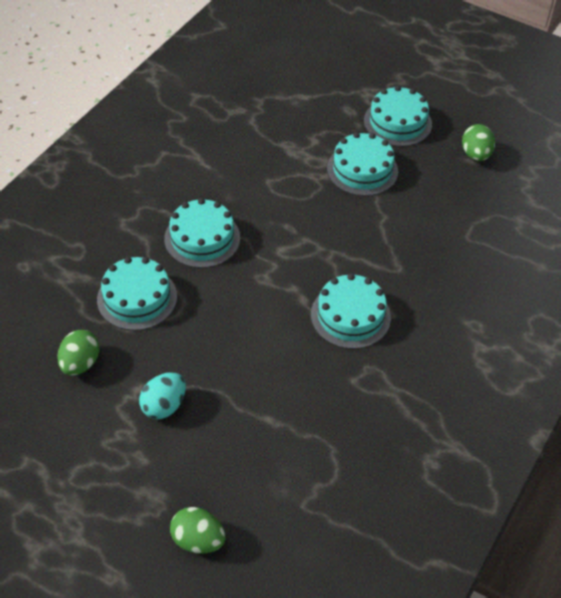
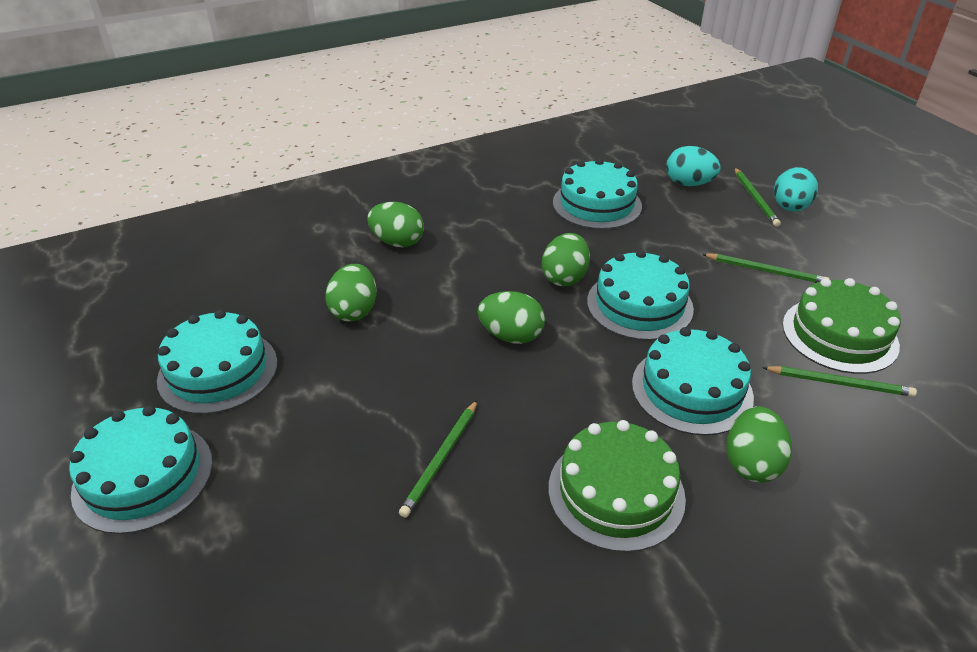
green cake: none = 0 -> [548,420,686,552] [782,278,901,374] = 2
green egg: [57,330,100,376] [170,507,225,554] [462,124,495,161] = 3 -> [325,264,376,321] [367,202,424,247] [478,291,545,344] [542,233,590,287] [727,406,792,483] = 5
green pencil: none = 0 -> [399,400,478,518] [702,254,829,283] [734,168,781,227] [762,366,917,397] = 4
turquoise egg: [139,372,186,419] = 1 -> [666,146,720,186] [774,167,818,212] = 2

